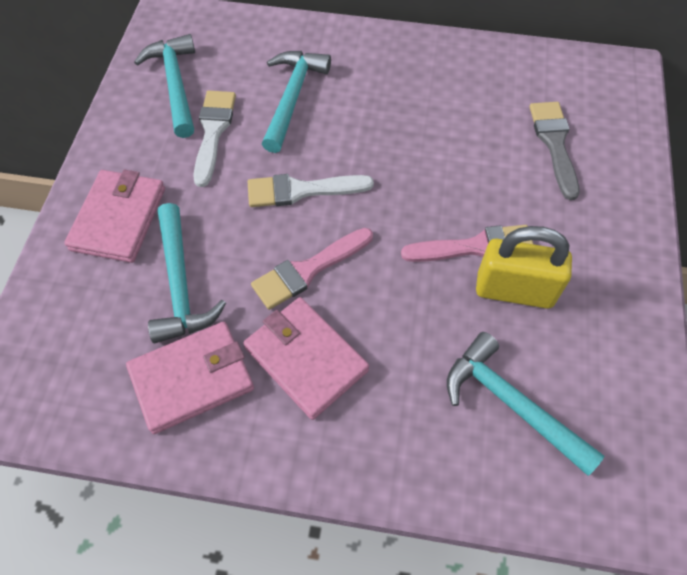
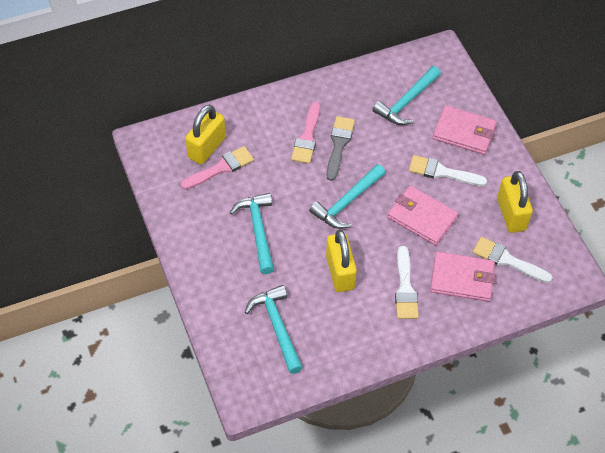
white brush: [193,90,236,187] [248,174,374,207] = 2 -> [395,246,419,319] [409,155,487,186] [473,237,553,283] = 3
yellow padlock: [476,226,572,309] = 1 -> [185,104,226,164] [326,230,357,292] [497,171,533,233] = 3

